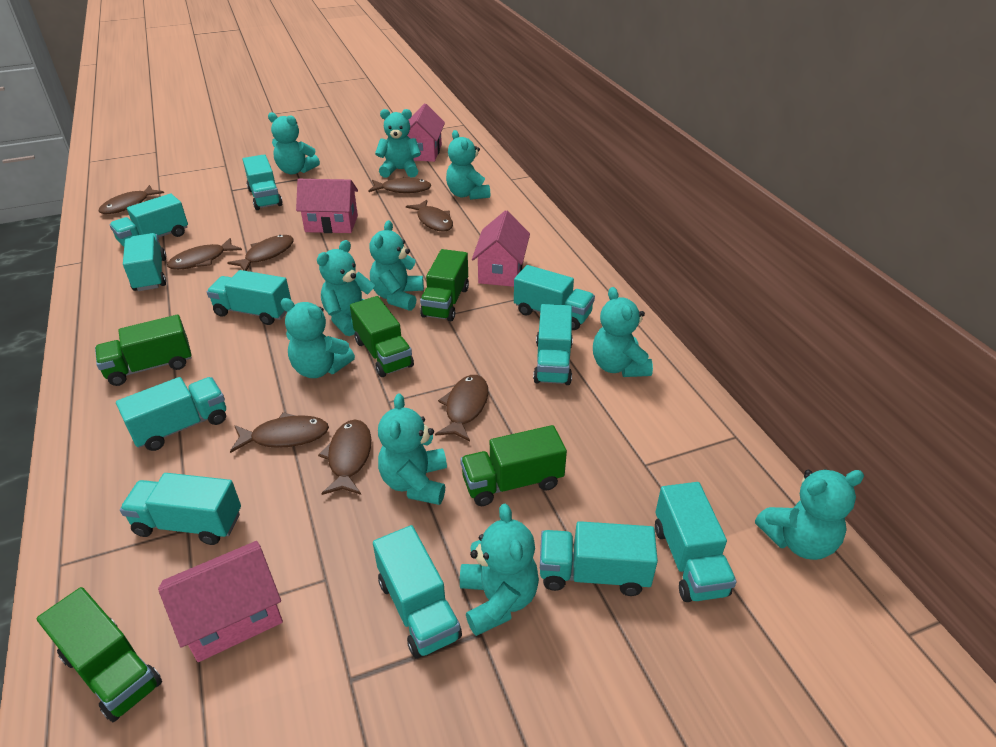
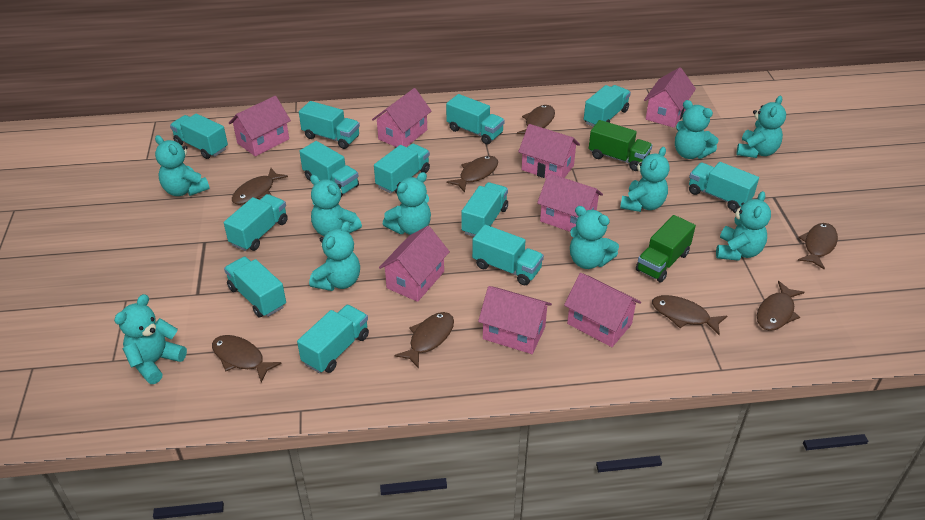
green truck: [36,587,162,722] [95,315,192,386] [350,296,414,377] [420,249,469,321] [460,425,567,506] = 5 -> [589,120,652,171] [636,215,696,282] = 2
pink house: [158,541,283,662] [296,179,358,233] [407,103,445,162] [472,210,530,287] = 4 -> [229,96,291,156] [372,88,431,147] [379,226,450,302] [478,286,552,354] [518,124,580,178] [537,173,603,232] [564,273,641,347] [644,67,696,128] = 8
turquoise truck: [109,193,188,247] [116,377,226,451] [120,473,241,545] [123,233,167,291] [207,270,291,325] [243,154,283,210] [373,525,462,658] [514,265,595,330] [533,304,573,385] [540,521,658,596] [655,482,737,602] = 11 -> [170,114,228,159] [224,194,288,251] [224,257,286,318] [297,305,369,373] [299,101,360,149] [299,141,359,197] [374,144,430,194] [446,94,505,144] [461,182,508,237] [472,225,544,285] [584,85,631,127] [689,162,759,211] = 12

